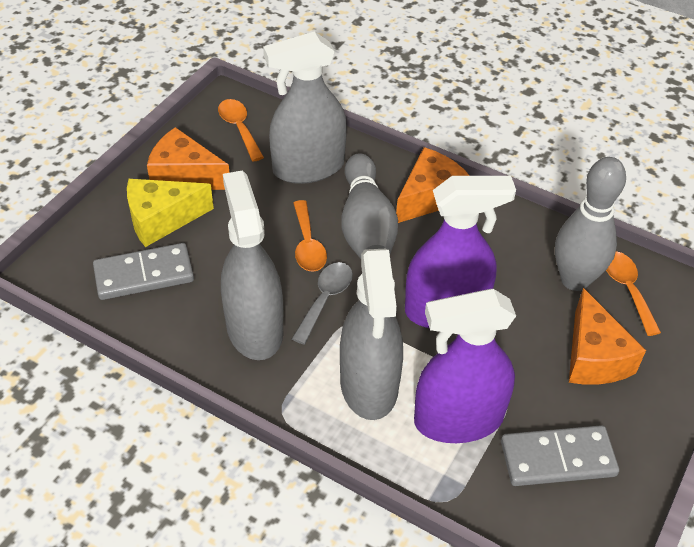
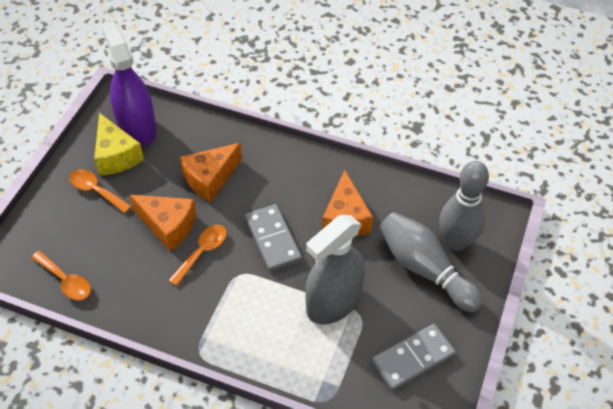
grey spoon: [292,262,353,345] = 1 -> none = 0
grey spray bottle: [221,170,283,360] [263,31,347,184] [340,249,403,420] = 3 -> [305,215,365,324] = 1
purple spray bottle: [405,176,516,328] [414,289,516,443] = 2 -> [101,21,157,147] = 1

